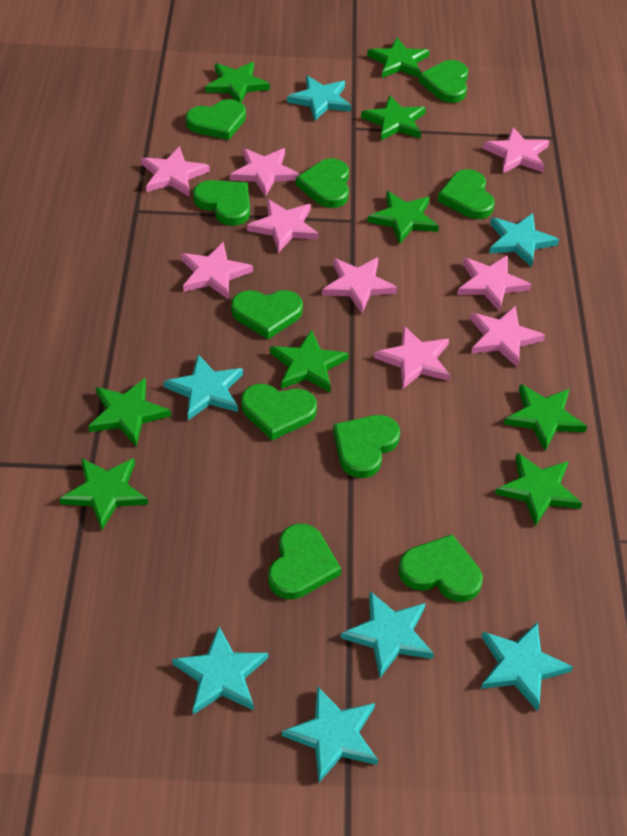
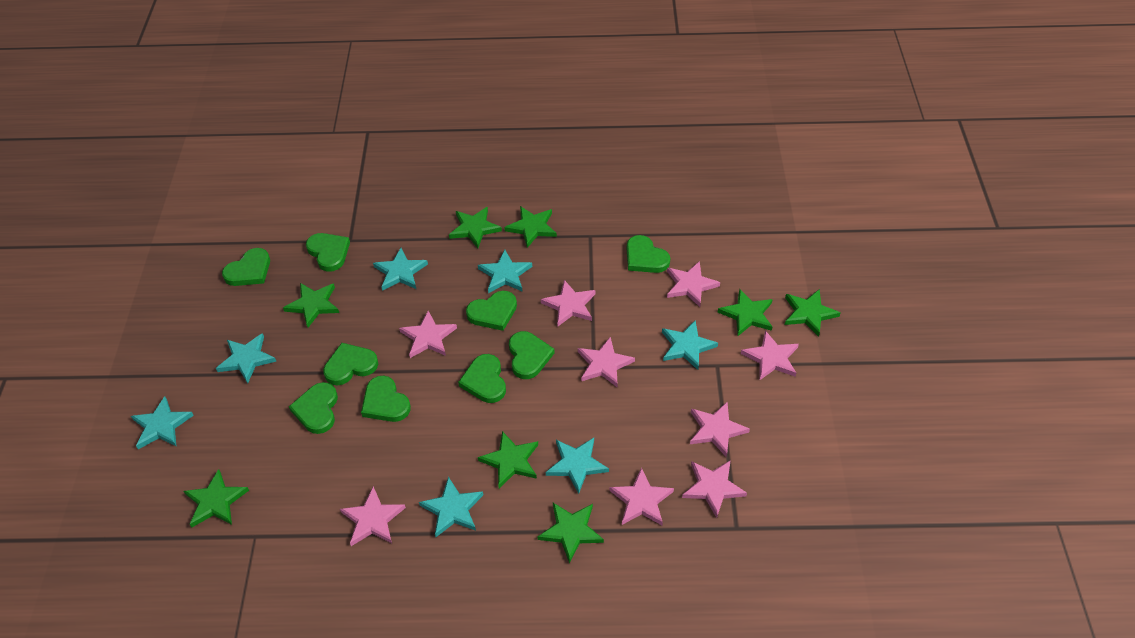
green heart: [186,99,246,140] [193,180,250,226] [231,290,303,339] [241,384,317,440] [268,523,341,599] [296,158,349,208] [333,415,400,478] [398,534,483,602] [419,60,468,103] [437,169,495,219] = 10 -> [222,248,270,286] [289,382,338,434] [306,233,350,272] [323,343,378,385] [361,376,411,422] [458,354,506,403] [466,291,517,331] [509,331,555,379] [627,235,670,273] = 9
green star: [59,458,148,530] [88,378,171,446] [205,62,270,102] [270,330,349,392] [361,95,426,141] [367,37,430,78] [367,191,439,244] [495,453,582,526] [504,384,587,451] = 9 -> [184,469,249,527] [283,283,339,327] [449,207,502,248] [478,431,538,488] [504,206,557,248] [537,503,604,563] [718,289,773,336] [785,289,840,337] = 8

